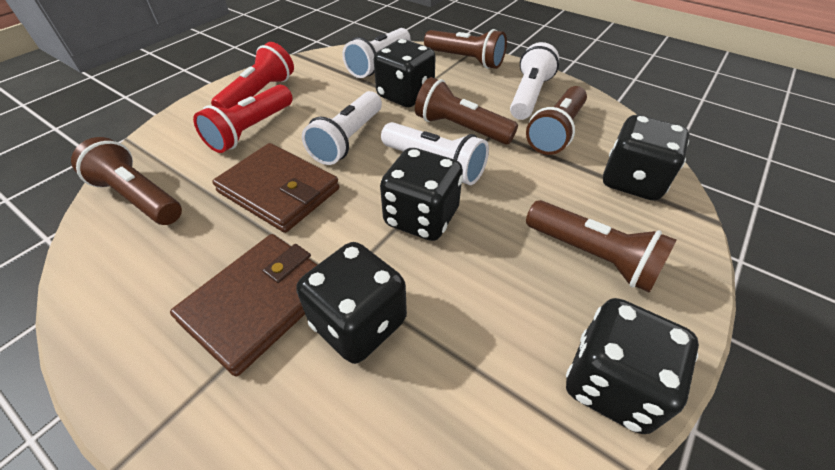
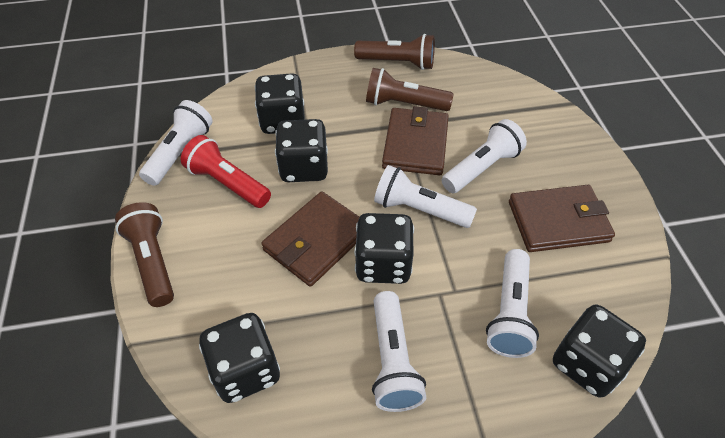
brown flashlight: [71,137,182,225] [415,77,518,144] [424,29,507,69] [526,86,587,155] [526,200,677,293] = 5 -> [115,202,174,307] [354,34,435,70] [366,68,453,111] = 3
brown wallet: [170,234,317,377] [212,143,339,233] = 2 -> [261,192,360,287] [382,106,449,175] [509,185,615,252] = 3
red flashlight: [193,85,293,153] [211,42,294,109] = 2 -> [181,135,271,208] = 1
white flashlight: [302,91,382,165] [342,28,411,78] [381,122,489,185] [510,42,559,120] = 4 -> [139,100,213,186] [372,291,426,412] [374,165,477,228] [442,119,527,193] [486,249,539,358] = 5

